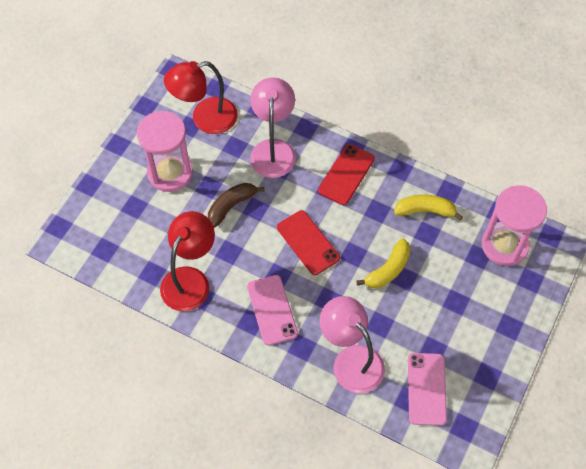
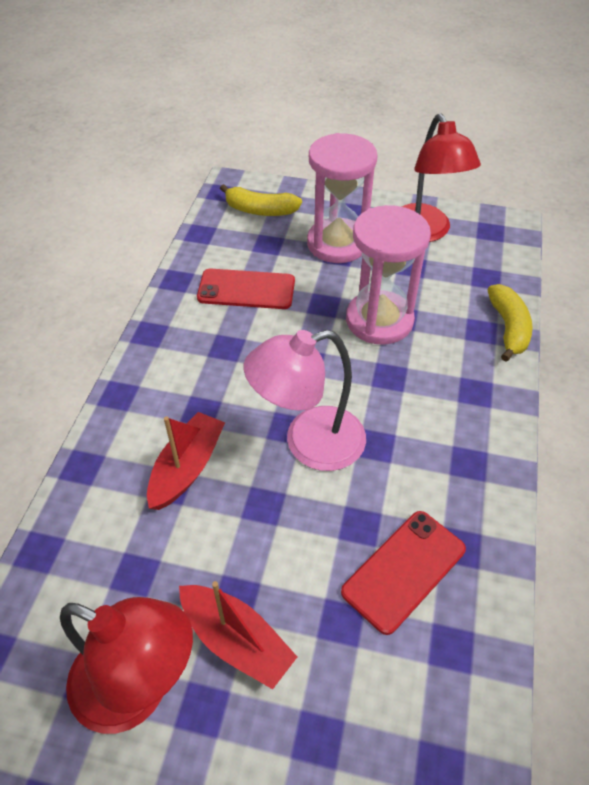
brown banana: [208,183,265,228] = 1 -> none = 0
pink lamp: [250,77,296,178] [319,296,385,393] = 2 -> [244,330,366,471] = 1
pink phone: [247,275,298,345] [408,353,447,426] = 2 -> none = 0
red boat: none = 0 -> [147,412,225,510] [179,581,297,689] = 2

